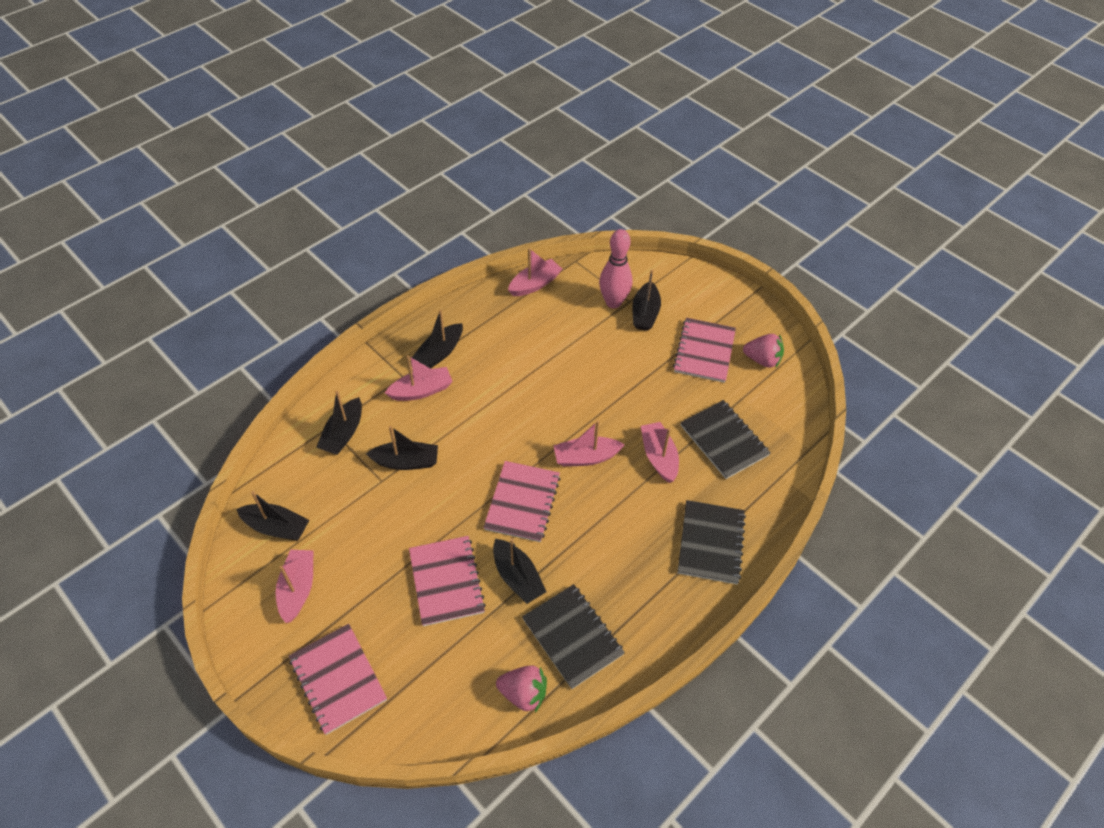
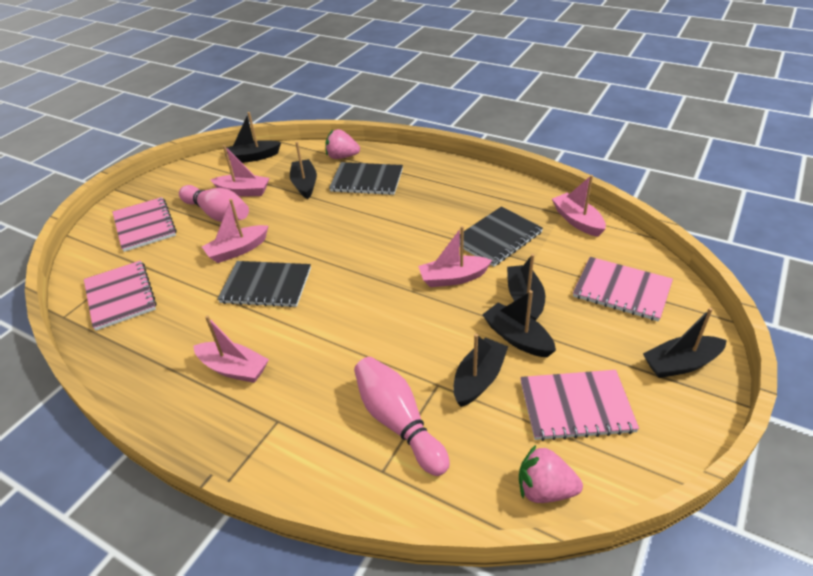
pink bowling pin: [599,229,633,308] = 1 -> [179,185,249,222] [354,357,450,476] = 2

